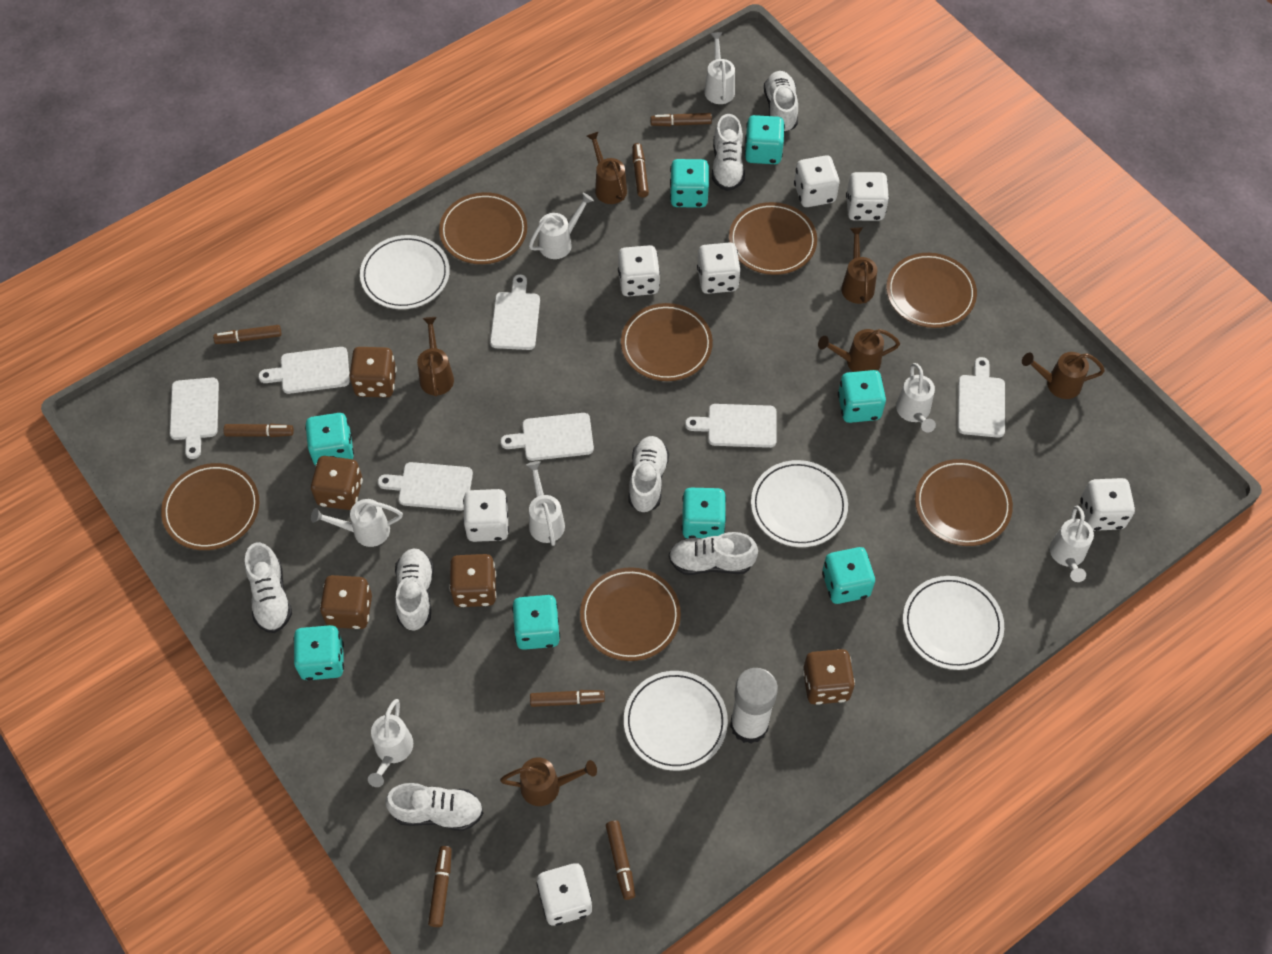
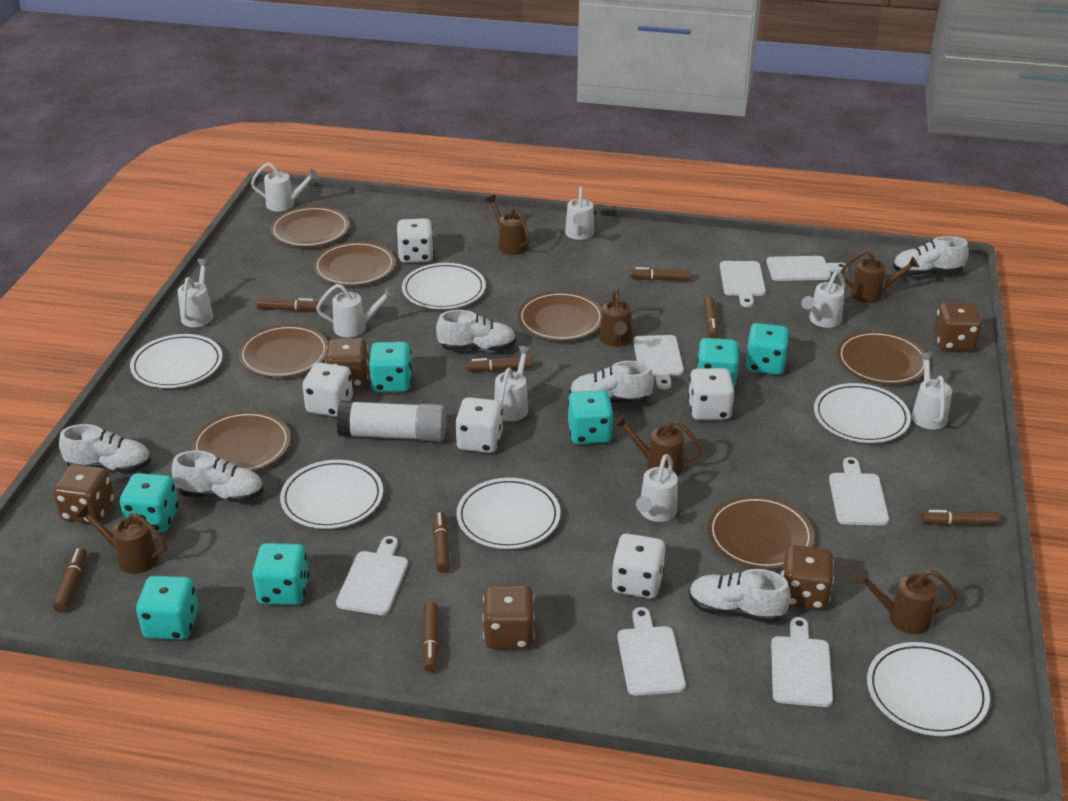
brown marker: [213,325,281,344] [224,424,294,437] [428,846,452,927] [530,690,605,707] [606,820,635,900] [632,143,649,197] [651,113,712,126] = 7 -> [53,548,87,612] [256,298,318,311] [422,602,439,672] [433,512,450,573] [467,356,533,372] [631,267,691,281] [704,297,719,339] [921,510,999,525] = 8
turquoise dice: [293,625,344,680] [305,413,354,466] [512,595,560,650] [670,159,709,208] [681,488,726,538] [744,115,785,164] [822,547,875,604] [838,370,886,423] = 8 -> [120,473,179,532] [136,576,198,640] [252,543,309,605] [369,342,412,392] [568,390,614,444] [696,338,739,387] [745,323,790,375] = 7
white dice: [463,489,509,542] [536,863,592,926] [618,245,660,296] [697,242,741,294] [794,155,839,207] [846,172,889,221] [1080,478,1135,531] = 7 -> [302,362,353,417] [397,218,434,263] [455,397,503,453] [611,533,665,598] [688,368,734,420] = 5
white plate: [360,235,450,309] [624,671,728,771] [751,460,848,547] [903,576,1004,670] = 4 -> [130,334,222,388] [280,460,383,529] [402,263,486,309] [456,478,560,549] [814,383,911,443] [867,642,990,736] = 6
white shoe: [245,542,292,633] [385,783,483,831] [395,548,434,631] [628,436,669,513] [669,532,758,575] [712,114,745,191] [764,71,798,132] = 7 -> [59,424,151,473] [172,451,263,503] [436,310,516,352] [569,361,654,403] [689,569,791,623] [893,236,969,276] = 6
white watering can: [311,499,403,547] [368,699,413,787] [526,461,565,546] [529,193,594,259] [704,32,735,104] [896,363,936,433] [1050,506,1094,582] = 7 -> [178,259,213,327] [251,163,318,211] [316,284,395,338] [494,346,532,421] [565,186,594,240] [636,454,678,522] [801,271,845,328] [912,352,952,430] = 8

